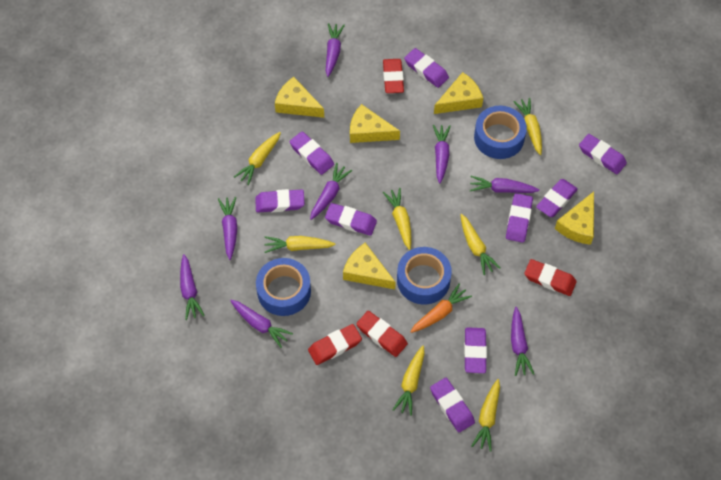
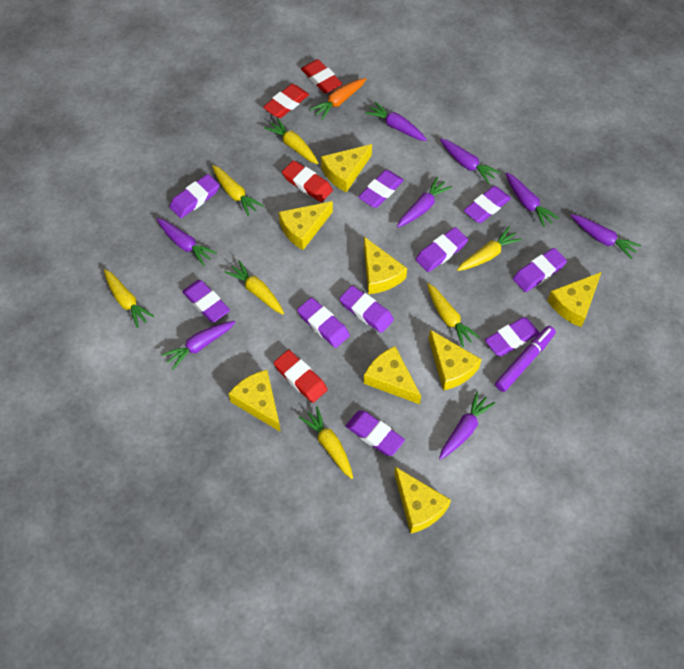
blue tape: [256,258,311,316] [397,247,452,305] [474,106,527,159] = 3 -> none = 0
purple eraser: [255,189,305,212] [289,131,334,175] [325,203,377,236] [404,48,449,88] [430,378,475,432] [464,327,487,373] [506,193,533,243] [536,179,578,217] [579,134,627,174] = 9 -> [169,174,220,218] [182,280,230,322] [297,297,350,348] [339,286,394,333] [346,411,405,456] [358,170,404,208] [416,227,468,272] [464,186,511,223] [485,317,539,356] [513,248,567,292] = 10
purple marker: none = 0 -> [495,326,556,392] = 1
yellow cheese: [275,77,324,118] [343,243,396,289] [350,104,400,143] [434,72,483,114] [555,192,594,245] = 5 -> [228,370,281,432] [279,201,333,250] [321,144,372,193] [364,237,407,294] [364,346,421,404] [394,467,451,534] [429,330,482,391] [548,272,602,327] = 8

